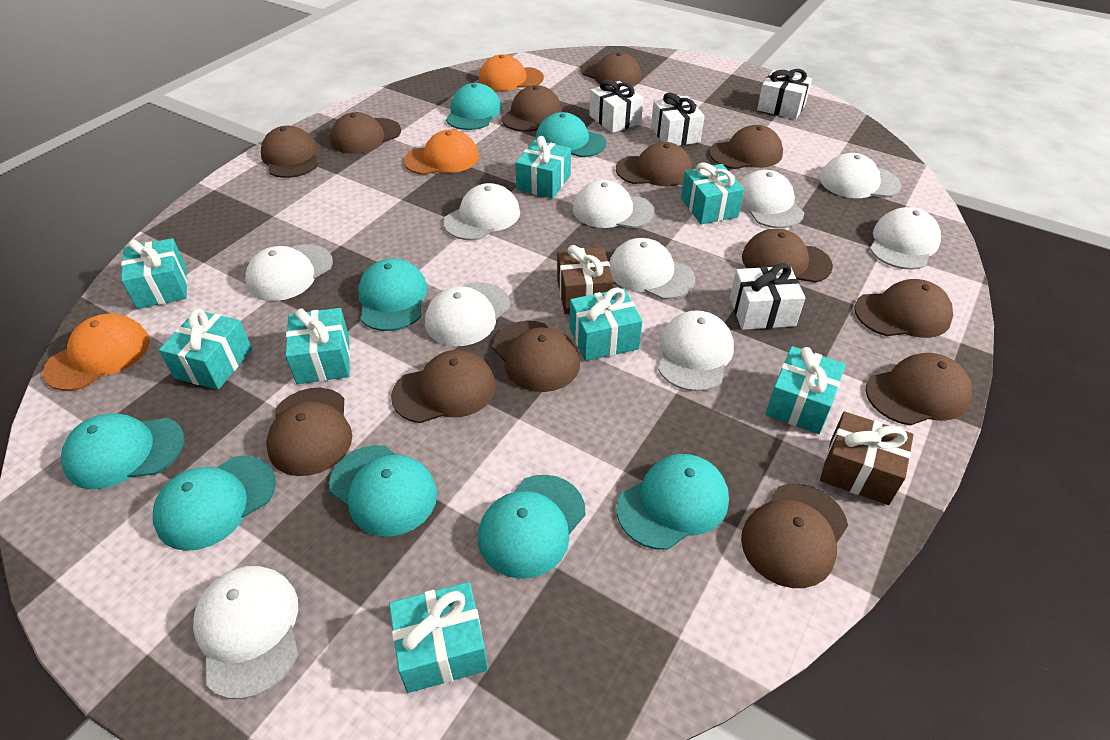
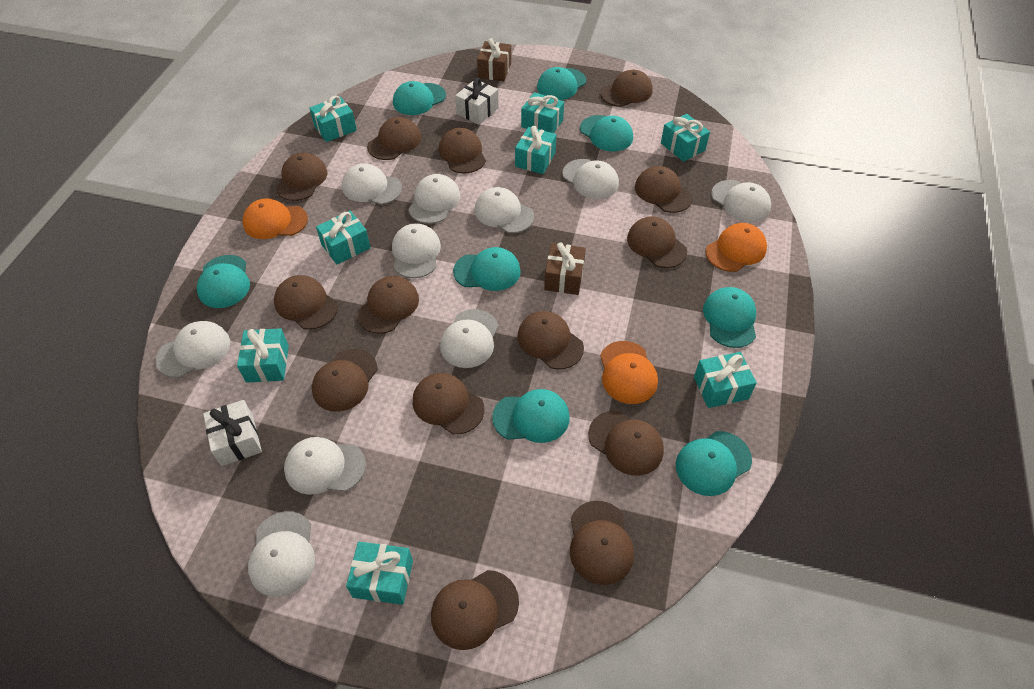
brown cap: [261,126,319,178] [266,388,352,476] [330,112,401,154] [391,350,496,423] [493,321,580,392] [502,85,562,132] [581,52,642,86] [616,142,692,186] [709,125,783,169] [741,484,848,588] [742,229,833,283] [854,279,953,338] [866,353,972,426] = 13 -> [274,275,338,330] [276,152,327,201] [312,349,378,412] [357,276,419,334] [367,117,421,160] [413,373,485,434] [431,570,519,650] [438,128,486,173] [517,311,584,369] [570,501,634,585] [588,411,664,476] [600,70,652,107] [627,216,687,268] [635,166,693,213] = 14
white gift: [589,79,644,133] [651,92,705,146] [730,263,805,330] [757,69,812,119] = 4 -> [203,400,262,466] [455,78,499,125] = 2

